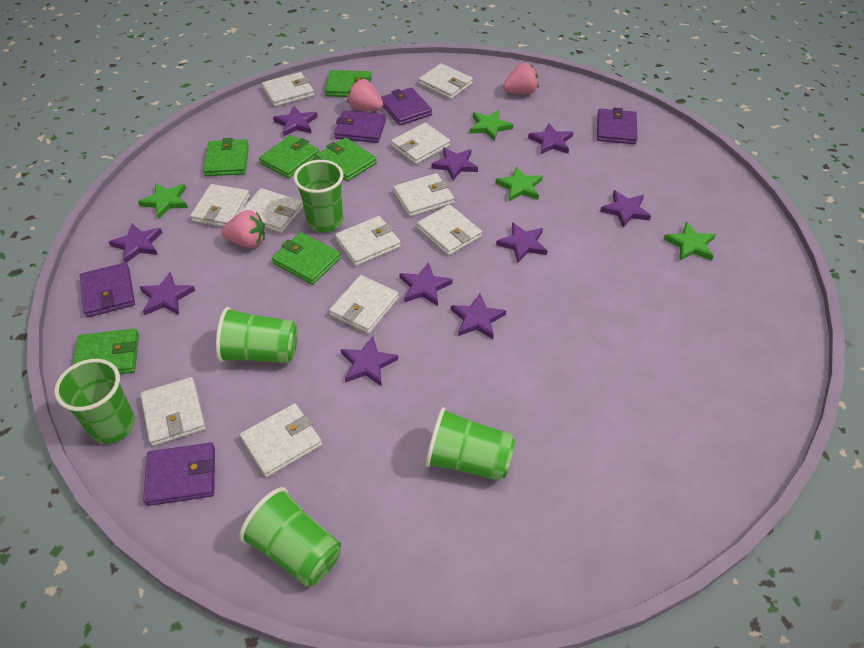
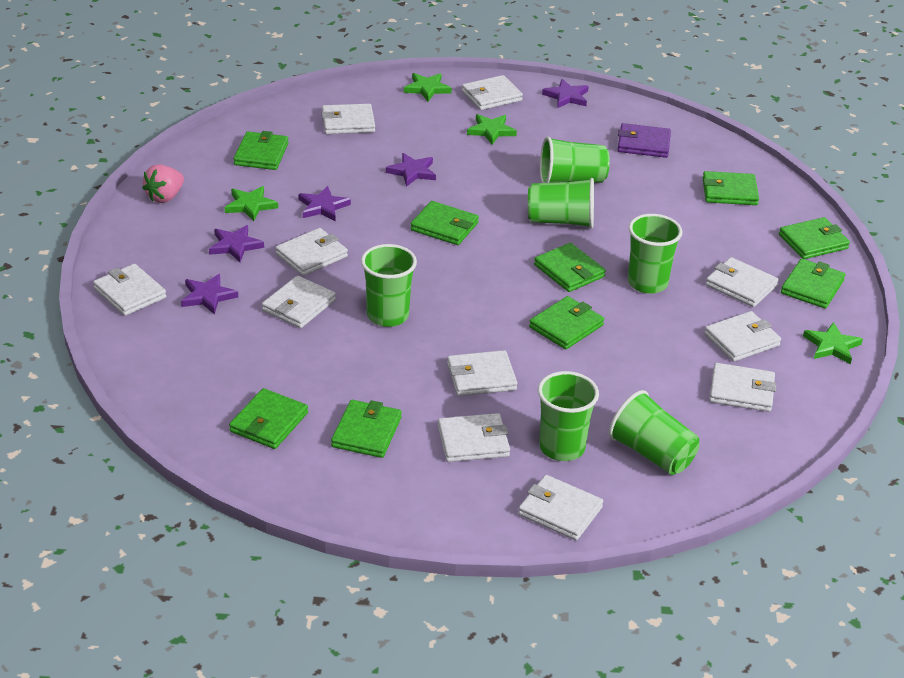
green cup: [54,359,135,444] [216,307,298,363] [239,487,341,587] [294,160,343,232] [425,407,515,481] = 5 -> [361,244,417,327] [528,178,594,229] [538,371,599,461] [540,136,610,183] [609,390,700,475] [628,214,682,294] = 6
green wallet: [72,328,139,374] [203,138,249,176] [259,135,319,178] [272,232,341,285] [316,138,377,181] [325,70,372,97] = 6 -> [229,388,308,449] [234,131,289,170] [331,400,402,458] [410,201,479,245] [529,296,604,349] [534,243,606,292] [703,171,759,205] [779,217,850,259] [781,259,845,309] = 9
pink strawberry: [222,210,265,248] [347,79,383,111] [503,63,539,94] = 3 -> [142,164,184,203] = 1
purple star: [109,223,162,263] [140,272,195,315] [273,106,318,136] [341,336,398,386] [399,263,452,306] [431,147,478,181] [451,294,506,339] [496,222,547,263] [528,123,573,155] [600,190,651,227] = 10 -> [181,274,238,315] [209,225,264,262] [298,186,351,221] [386,153,436,187] [542,79,589,108] = 5
purple wallet: [80,263,135,317] [143,443,215,506] [334,110,386,143] [381,87,432,126] [597,107,637,144] = 5 -> [618,123,671,158] = 1

